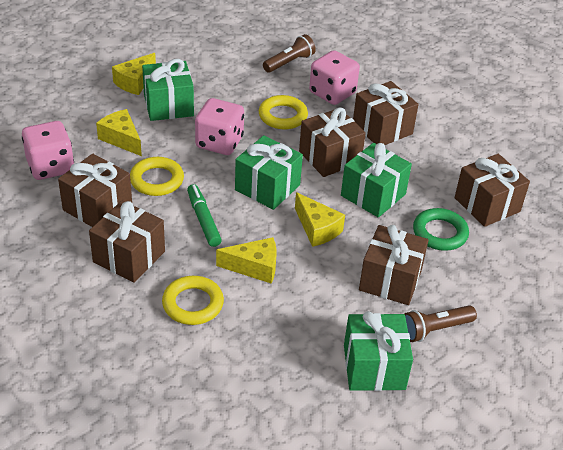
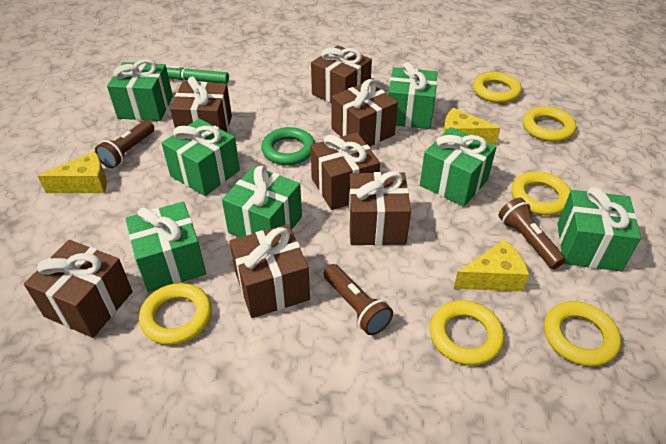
brown flashlight: [263,34,316,73] [404,305,477,342] = 2 -> [95,120,154,168] [323,264,393,335] [499,198,566,269] = 3
brown gift: [58,154,132,227] [89,201,165,283] [299,108,366,177] [353,81,419,145] [359,225,429,305] [455,154,530,227] = 6 -> [24,240,133,338] [170,76,232,132] [230,224,310,318] [311,45,372,103] [311,132,380,210] [332,79,398,147] [349,171,411,245] = 7
green gift: [142,59,194,121] [235,135,303,210] [341,143,412,218] [344,311,413,391] = 4 -> [107,59,173,121] [125,202,206,292] [162,119,240,196] [222,166,302,238] [388,62,438,129] [420,127,496,207] [558,187,641,271] = 7
pink dice: [22,121,74,180] [195,98,244,155] [309,50,360,105] = 3 -> none = 0
yellow cheese: [96,109,142,156] [112,53,156,95] [216,237,277,284] [295,192,345,247] = 4 -> [38,151,107,193] [443,108,500,145] [453,240,529,291] = 3
yellow ring: [130,157,184,196] [162,276,224,325] [259,95,308,129] = 3 -> [139,283,212,345] [430,300,504,365] [473,72,522,103] [512,171,571,215] [523,106,576,142] [544,301,621,366] = 6

